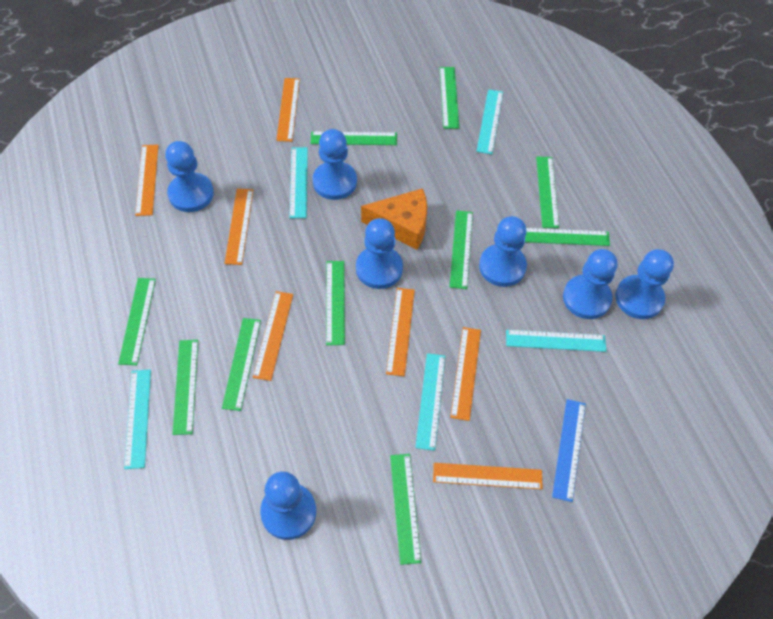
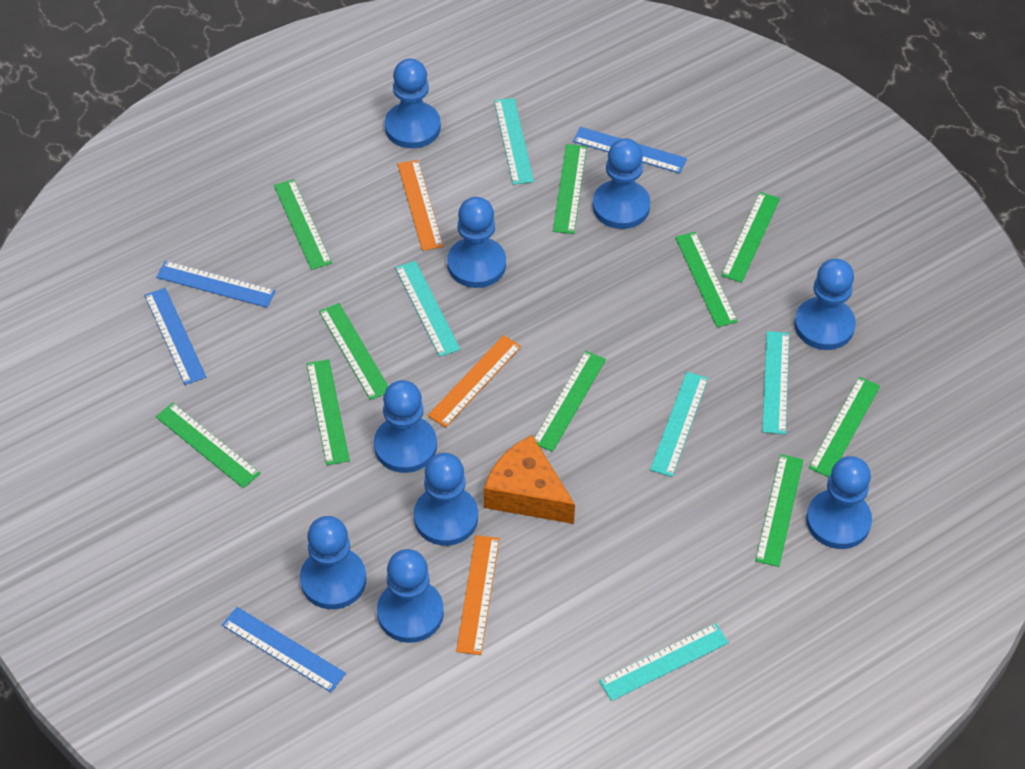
blue pawn: [165,141,214,212] [260,471,316,540] [313,129,357,200] [356,218,403,289] [479,216,527,287] [563,249,618,319] [615,249,674,319] = 7 -> [300,516,366,609] [374,380,437,473] [377,549,444,643] [384,58,441,148] [414,453,478,546] [447,197,506,288] [592,138,650,229] [794,259,856,350] [806,456,872,549] = 9
blue ruler: [552,399,586,502] = 1 -> [144,288,206,385] [156,261,276,308] [222,607,346,692] [573,127,687,174] = 4
orange ruler: [135,145,159,216] [224,189,253,265] [253,291,293,381] [276,78,300,142] [386,288,415,376] [433,463,543,490] [450,327,481,421] = 7 -> [397,160,444,251] [428,335,521,428] [456,535,499,655] = 3

